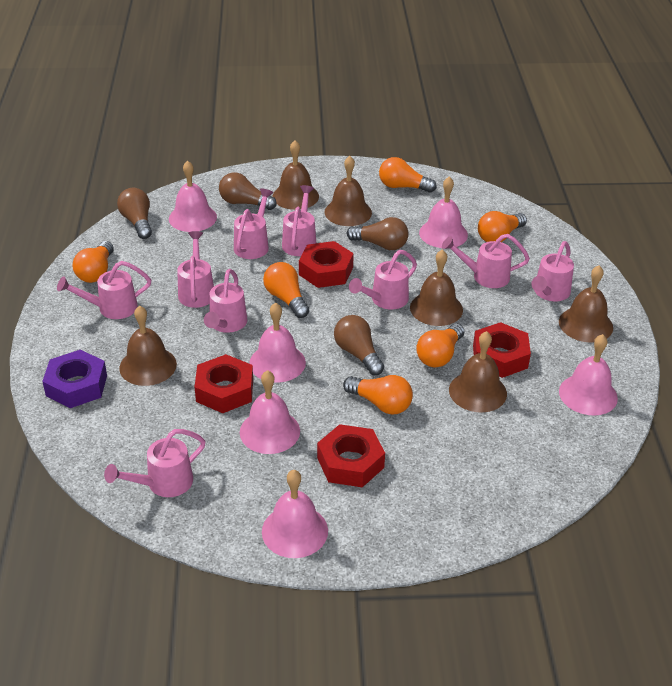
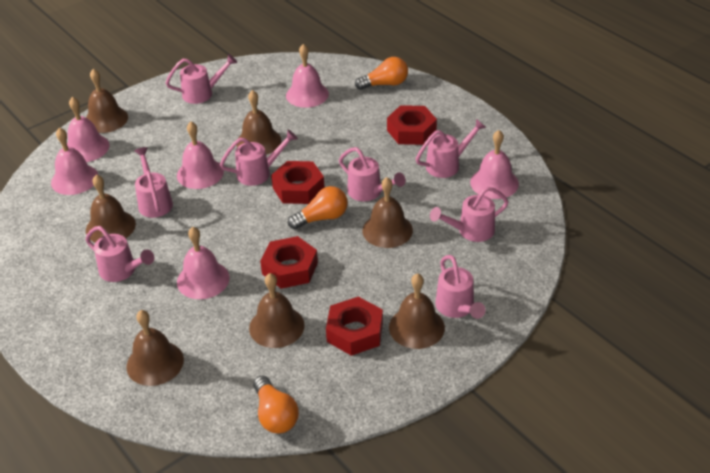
brown bell: [119,305,177,386] [273,140,319,210] [325,156,372,226] [410,249,463,326] [449,331,507,413] [559,265,613,343] = 6 -> [86,69,128,133] [86,175,136,243] [126,310,184,386] [236,90,282,155] [249,273,305,348] [362,177,413,248] [389,273,445,349] = 7
brown light bulb: [117,188,152,239] [219,172,277,210] [334,315,384,375] [347,217,409,250] = 4 -> none = 0
orange light bulb: [73,241,114,283] [263,262,309,318] [343,375,413,415] [379,157,437,193] [416,323,464,367] [478,211,527,242] = 6 -> [254,375,299,433] [288,186,348,229] [355,57,408,90] = 3
pink watering can: [57,261,151,319] [104,429,206,497] [177,231,214,308] [204,269,248,333] [234,188,273,259] [282,185,316,256] [349,250,417,310] [442,234,530,288] [531,241,574,301] = 9 -> [86,226,154,282] [134,147,173,218] [166,54,237,104] [220,130,298,186] [339,147,406,201] [416,119,486,178] [430,187,509,242] [435,255,486,319] = 8
purple nut: [42,350,107,408] = 1 -> none = 0

